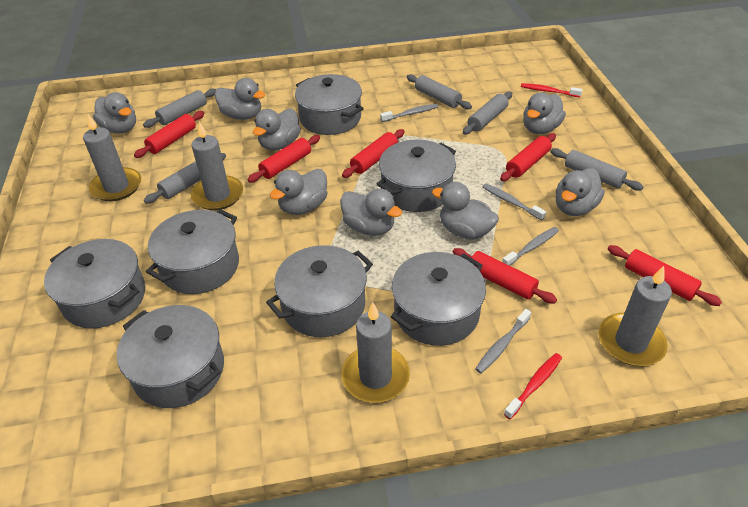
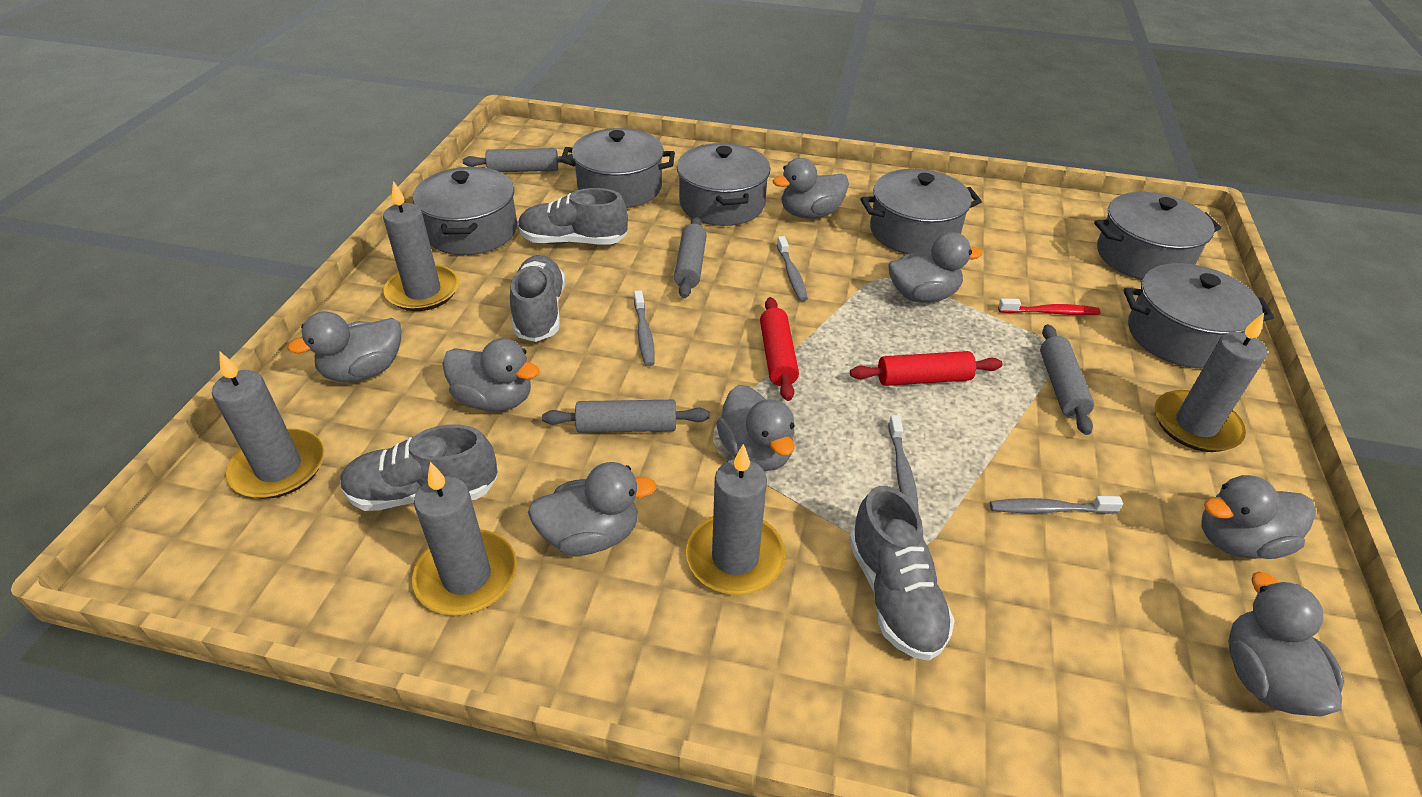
grey candle: [83,114,141,201] [191,122,243,210] [342,303,410,403] [598,266,672,366] = 4 -> [212,351,325,499] [383,181,459,311] [412,462,517,616] [686,444,786,595] [1155,313,1267,452] = 5
grey pot: [44,239,145,329] [117,305,224,408] [146,209,239,294] [266,245,373,337] [295,74,364,135] [377,140,456,212] [391,252,486,346] = 7 -> [413,167,517,255] [560,128,675,208] [677,143,771,226] [860,169,982,255] [1094,192,1221,280] [1124,263,1274,368] = 6
grey rolling pin: [143,89,216,128] [144,153,226,204] [407,74,472,110] [463,91,512,135] [550,148,643,191] = 5 -> [463,148,574,172] [542,400,710,433] [674,217,707,298] [1040,324,1094,435] = 4
grey shoe: none = 0 -> [340,425,498,511] [510,255,565,342] [518,188,628,245] [849,486,955,661] = 4
red rolling pin: [134,111,205,158] [247,135,320,183] [342,129,405,178] [453,248,557,303] [500,133,556,181] [608,245,722,306] = 6 -> [760,297,799,401] [850,351,1003,386] = 2
red toothbrush: [504,353,562,419] [521,83,582,97] = 2 -> [998,298,1100,315] = 1

